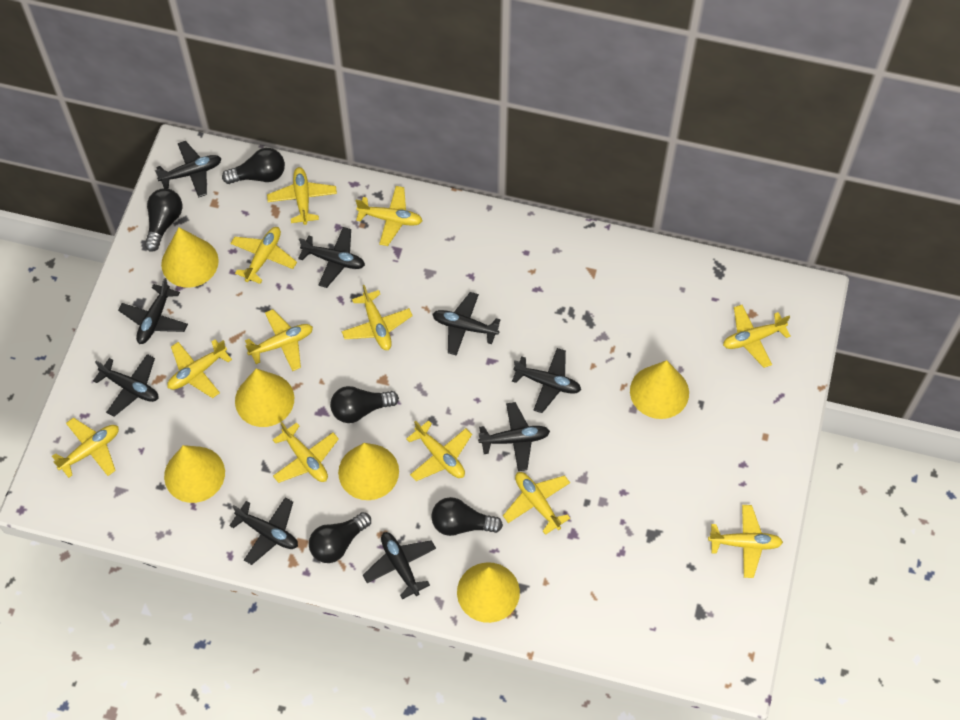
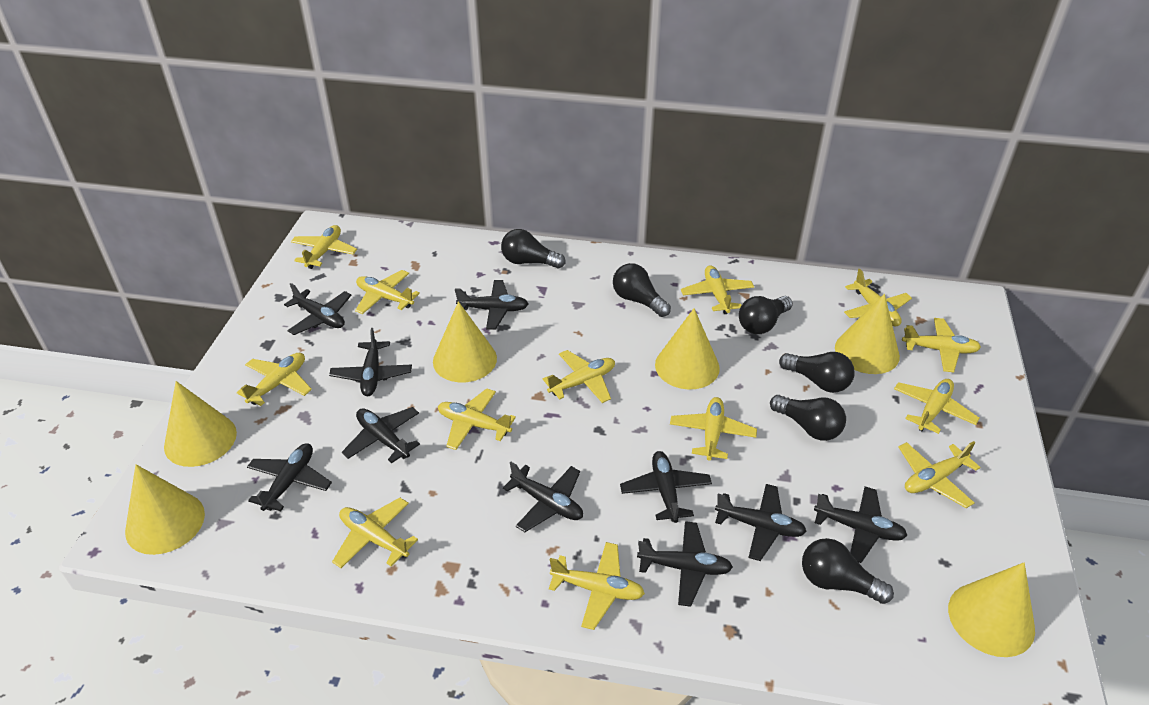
black light bulb: [144,189,182,252] [222,148,285,184] [309,512,371,563] [330,386,399,423] [431,497,503,536] = 5 -> [501,229,566,269] [613,263,671,317] [739,296,793,334] [770,395,846,441] [779,352,855,393] [802,538,894,604] = 6
black plane: [93,354,159,417] [118,278,188,344] [155,141,222,198] [229,497,298,565] [298,227,365,288] [363,532,436,599] [433,292,501,356] [478,402,550,471] [512,348,581,413] = 9 -> [247,443,332,511] [284,283,351,335] [329,328,412,396] [342,407,420,463] [455,280,528,330] [503,462,583,532] [620,451,712,523] [637,521,733,607] [715,484,807,561] [814,487,908,563] = 10
yellow plane: [52,418,119,478] [167,339,232,398] [230,227,297,284] [245,309,313,371] [267,167,337,225] [273,422,339,483] [342,285,413,350] [356,186,422,246] [406,420,472,481] [503,472,570,535] [708,505,783,578] [723,305,791,368] = 12 -> [237,353,312,406] [291,225,357,269] [332,498,418,568] [355,270,420,314] [438,388,516,450] [543,350,615,403] [549,542,645,630] [670,397,757,461] [681,265,754,314] [844,269,912,327] [894,379,980,434] [898,441,981,508] [902,318,981,372] = 13

